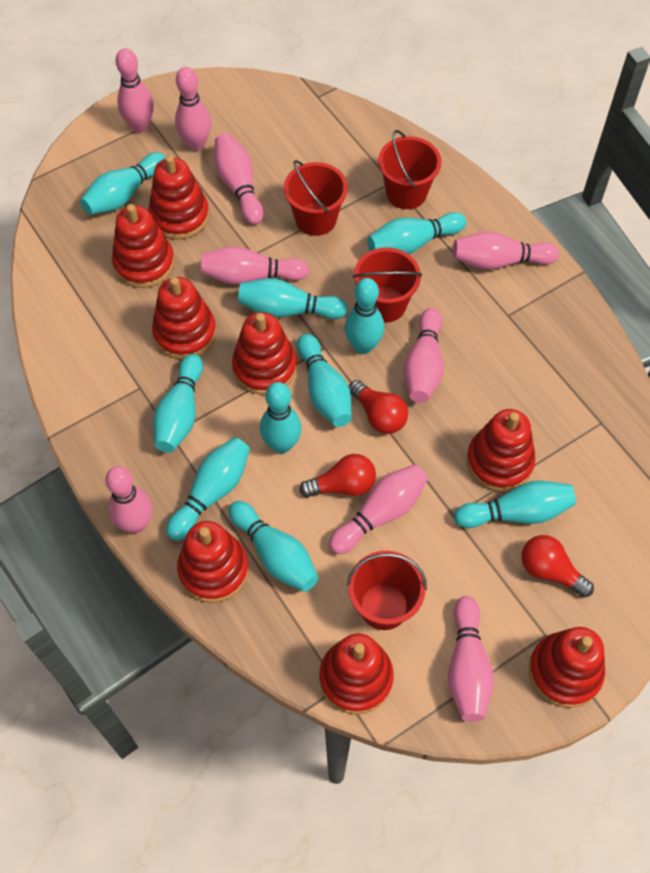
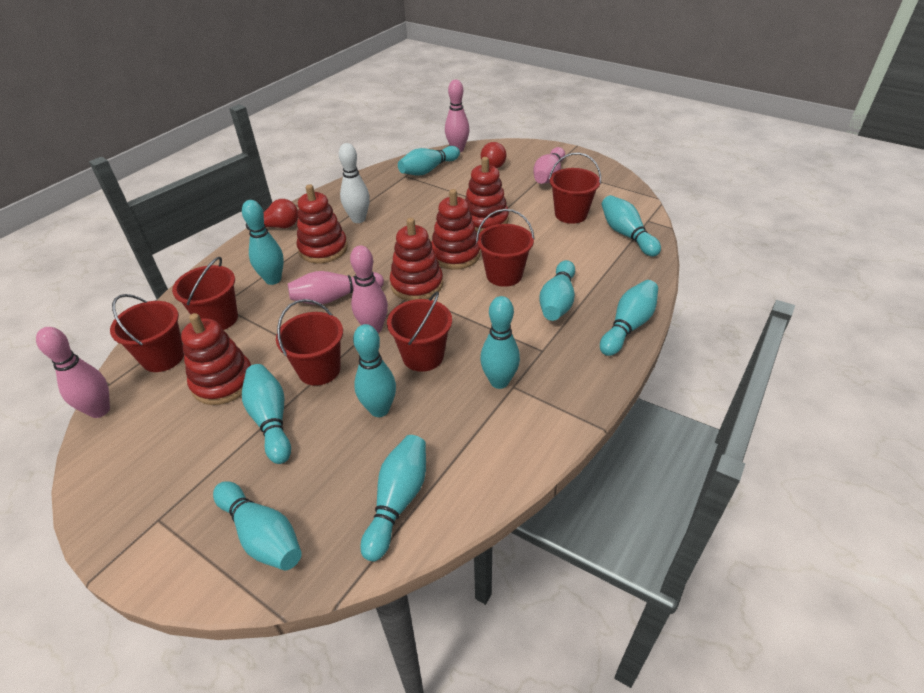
pink bowling pin: [105,466,152,533] [116,48,154,133] [175,67,211,151] [201,246,309,285] [215,133,264,225] [329,464,428,554] [403,308,444,403] [448,596,494,722] [453,231,559,270] = 9 -> [36,327,110,418] [288,271,384,304] [350,245,388,333] [445,80,470,152] [533,147,565,184] = 5
red bucket: [284,160,348,236] [347,551,427,630] [353,248,422,323] [378,130,442,209] = 4 -> [110,294,184,372] [172,257,238,330] [276,299,343,386] [387,291,452,372] [476,209,534,287] [549,153,601,224] = 6
red light bulb: [299,454,376,498] [349,380,408,434] [522,535,594,598] = 3 -> [246,199,298,231] [481,142,506,168] = 2
red stacking toy: [112,204,175,288] [148,155,209,239] [152,277,216,359] [177,521,249,603] [232,312,297,395] [319,634,394,715] [467,409,536,491] [529,627,605,708] = 8 -> [181,313,251,405] [297,184,348,263] [390,218,443,301] [431,189,481,270] [465,157,509,233] = 5
white bowling pin: none = 0 -> [339,143,370,223] = 1

